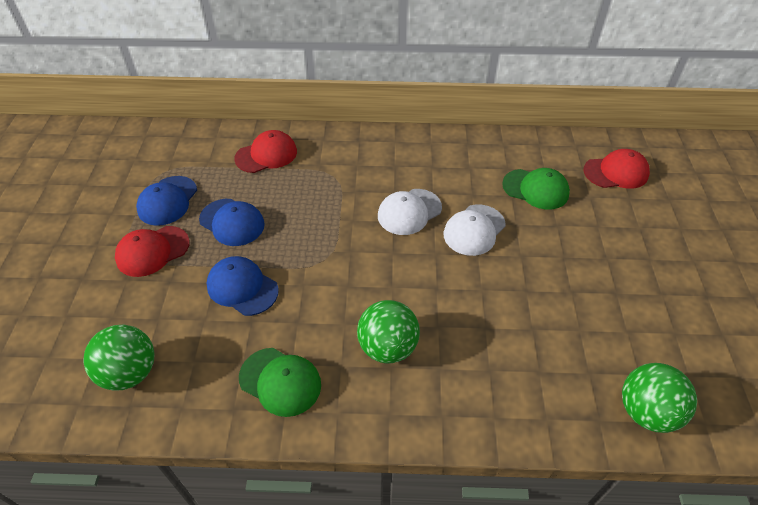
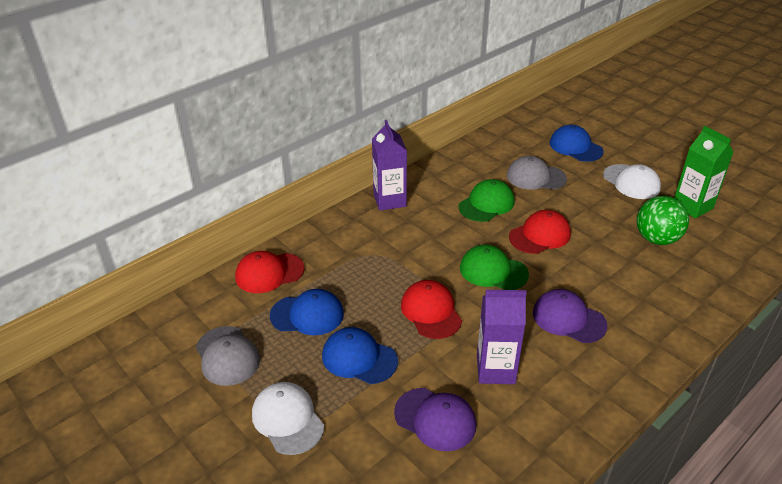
green ball: [83,325,155,391] [357,300,420,363] [622,363,697,433] = 3 -> [636,196,689,245] = 1
green carton: none = 0 -> [674,126,734,218] = 1
grey cap: none = 0 -> [196,326,260,386] [507,156,567,190] = 2
purple cap: none = 0 -> [394,388,477,451] [533,289,607,343] = 2
purple carton: none = 0 -> [372,120,407,211] [477,290,527,384] = 2

